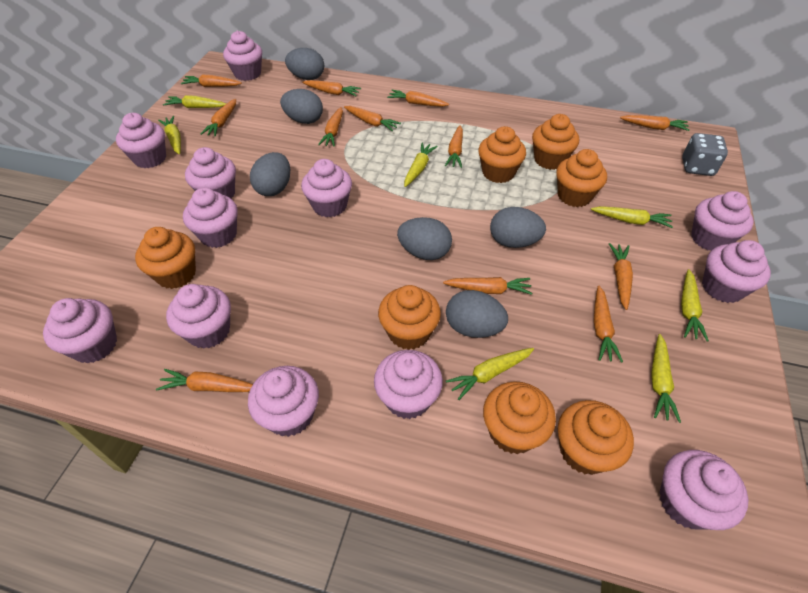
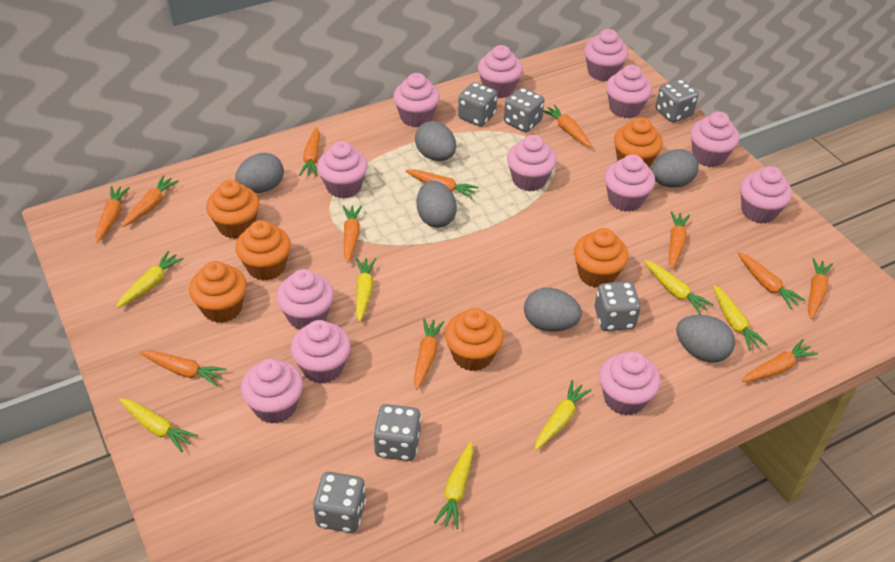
grey dice: [682,133,728,176] = 1 -> [313,472,366,533] [373,404,421,461] [458,82,497,127] [504,87,544,132] [595,281,641,331] [656,79,699,122] = 6
orange cupcake: [135,227,196,289] [378,285,441,350] [478,126,526,183] [483,382,556,454] [532,114,579,170] [556,149,607,207] [558,400,634,475] = 7 -> [189,261,247,323] [206,180,260,239] [235,220,291,281] [445,308,504,371] [574,228,628,288] [614,117,663,168] = 6
pink cupcake: [43,298,117,364] [116,113,166,168] [166,284,231,349] [183,188,238,248] [185,147,236,198] [223,31,262,81] [248,366,319,437] [301,159,352,217] [374,350,443,419] [659,450,748,530] [691,191,754,251] [702,240,771,303] = 12 -> [241,359,303,424] [276,269,334,330] [290,320,351,384] [317,141,368,199] [393,73,440,127] [478,45,523,98] [507,135,557,191] [584,29,628,81] [599,351,661,415] [604,154,655,212] [606,65,652,118] [691,112,739,167] [740,166,792,224] = 13

